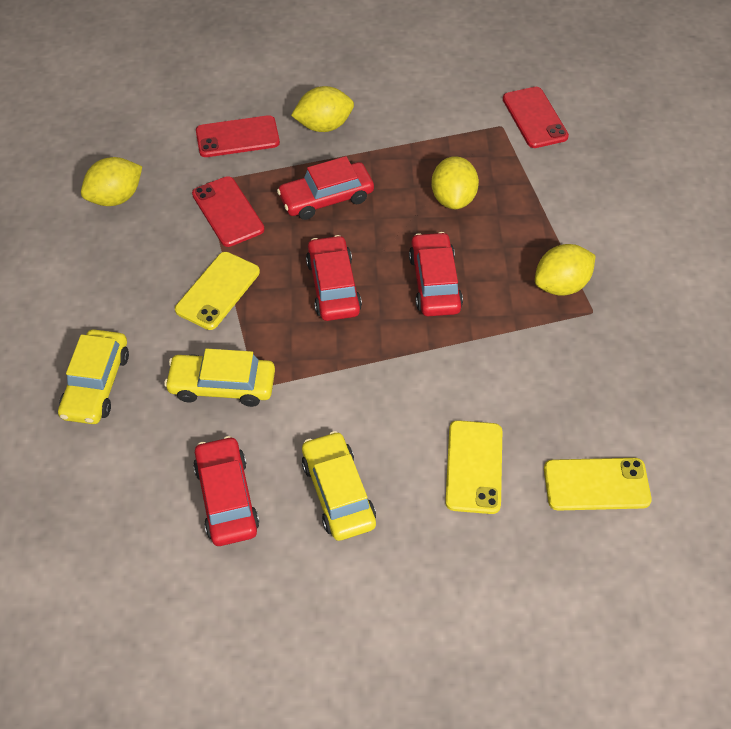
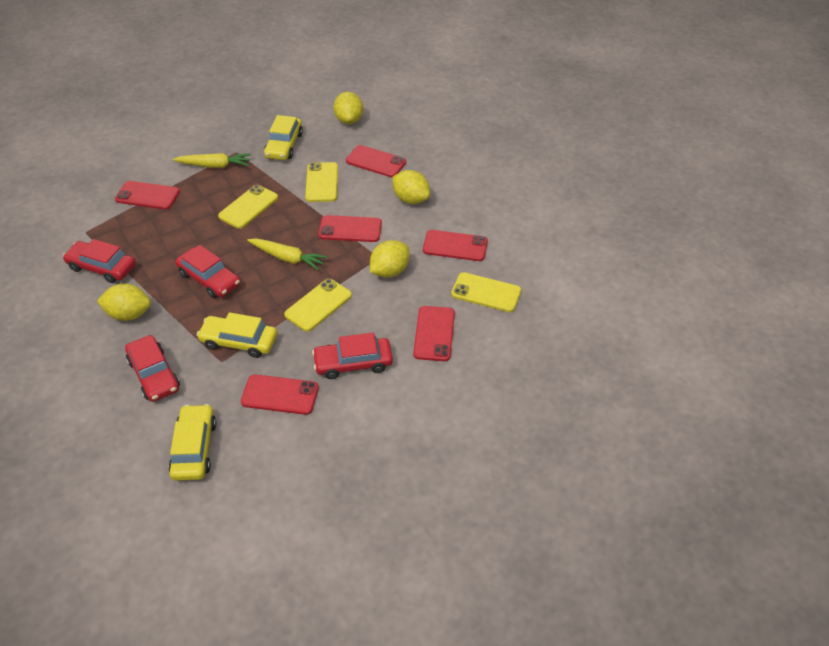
red phone: [192,176,264,247] [196,115,280,157] [503,87,569,148] = 3 -> [115,181,180,210] [241,374,319,415] [318,215,382,242] [346,145,406,177] [413,306,455,361] [423,230,488,261] = 6
yellow carrot: none = 0 -> [173,153,251,168] [247,239,328,271] = 2
yellow phone: [175,252,260,330] [445,420,502,514] [544,458,652,511] = 3 -> [218,185,278,229] [284,279,352,332] [305,162,338,202] [451,272,521,312] = 4

